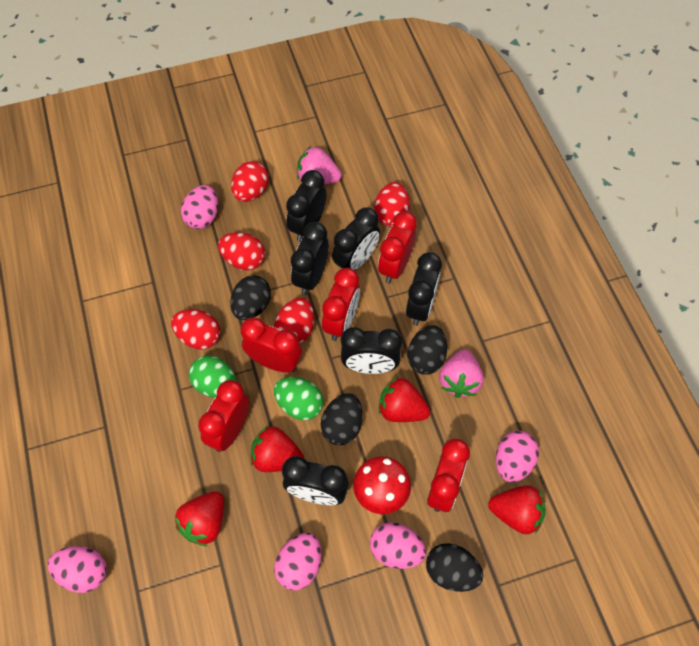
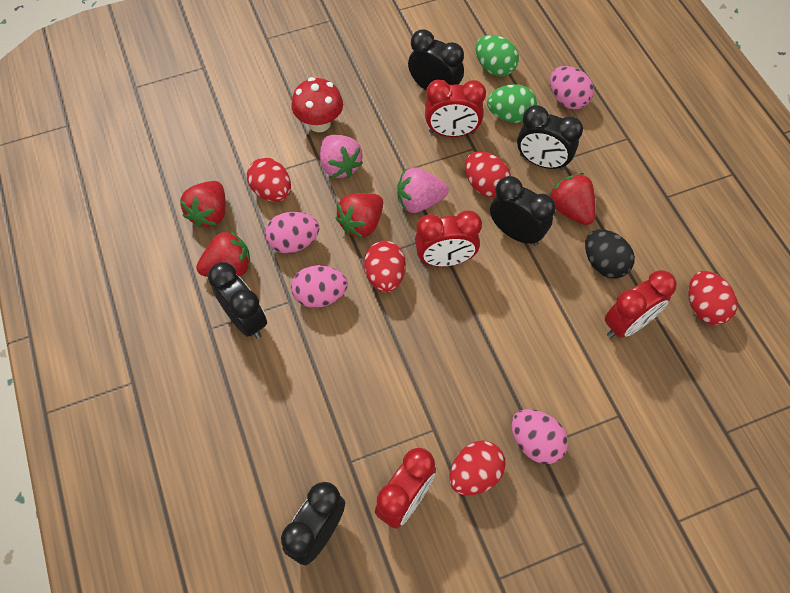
black clock: [282,456,349,505] [286,170,326,242] [291,222,329,295] [332,207,380,271] [341,327,402,374] [406,252,442,326] = 6 -> [208,262,267,339] [281,482,345,565] [408,29,464,90] [490,176,556,246] [517,105,583,170] = 5
black egg: [230,275,271,320] [321,393,363,445] [407,325,447,375] [426,543,483,592] = 4 -> [585,229,635,279] = 1
pink egg: [48,546,107,593] [181,185,218,229] [274,533,322,590] [370,522,427,569] [496,431,539,482] = 5 -> [265,212,319,253] [291,265,348,308] [511,409,568,464] [550,66,594,109] = 4
red clock: [198,380,249,452] [241,317,302,372] [322,268,360,341] [378,211,417,284] [427,438,470,512] = 5 -> [375,448,436,529] [415,210,482,267] [425,80,486,137] [605,270,677,338] = 4

